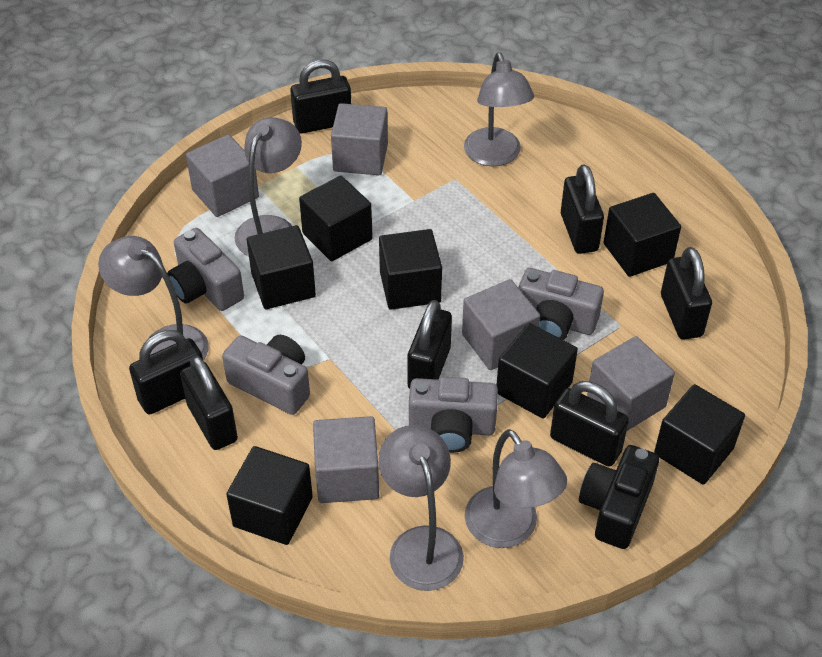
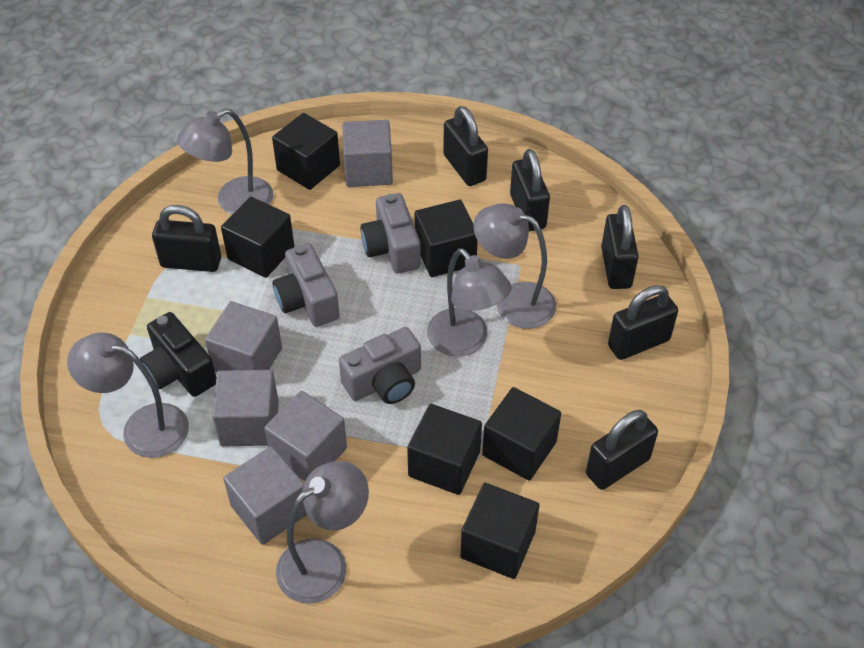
black cube: [226,446,313,545] [247,225,316,309] [299,176,373,261] [379,229,442,310] [497,323,578,418] [604,193,681,277] [654,384,745,485] = 7 -> [221,197,294,278] [272,113,340,190] [407,404,482,495] [415,200,478,277] [460,483,539,579] [482,387,561,481] = 6
black padlock: [129,330,203,414] [180,355,238,450] [290,60,351,134] [408,300,452,389] [550,381,629,467] [561,164,604,254] [661,247,712,340] = 7 -> [152,205,221,272] [443,106,488,186] [510,149,550,231] [586,410,658,490] [601,205,639,289] [608,285,678,360] = 6
grey camera: [167,228,244,311] [222,335,310,415] [409,377,498,453] [518,268,604,340] = 4 -> [272,243,340,327] [339,327,421,404] [360,193,421,273] = 3

